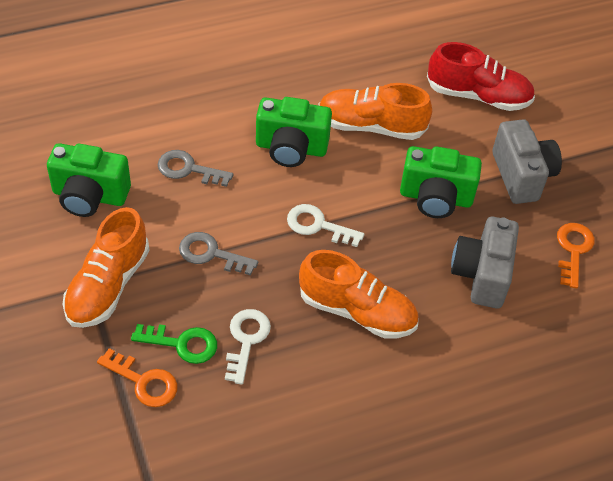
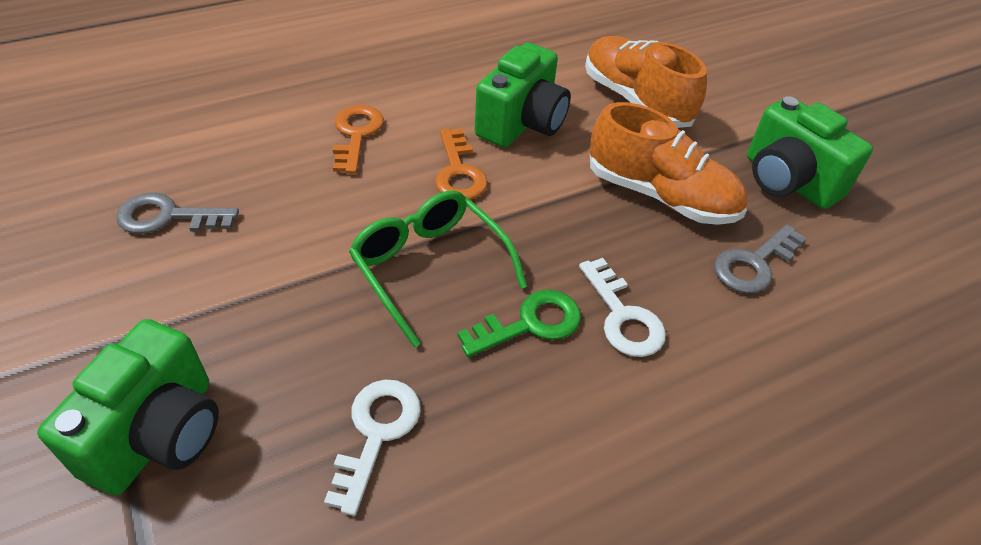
green glasses: none = 0 -> [349,190,527,348] = 1
grey camera: [451,217,519,309] [492,119,562,204] = 2 -> none = 0
orange shoe: [63,207,150,328] [299,250,418,339] [318,83,432,140] = 3 -> [585,36,707,128] [590,102,747,225] = 2
red shoe: [427,42,535,111] = 1 -> none = 0

